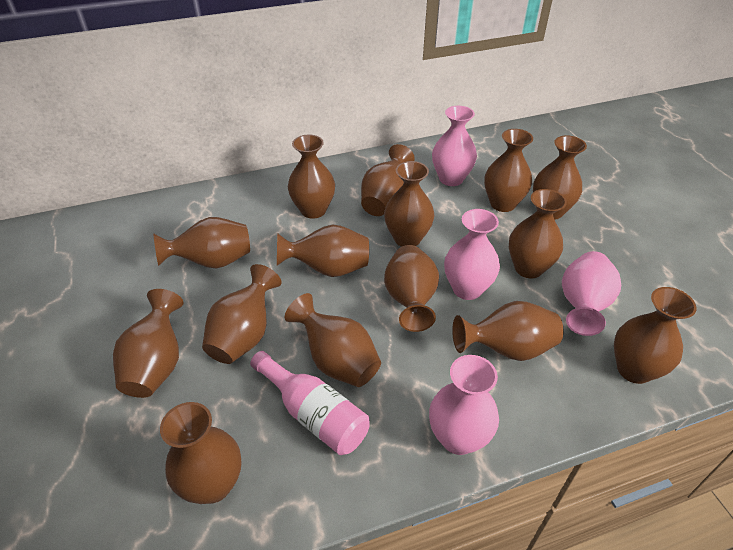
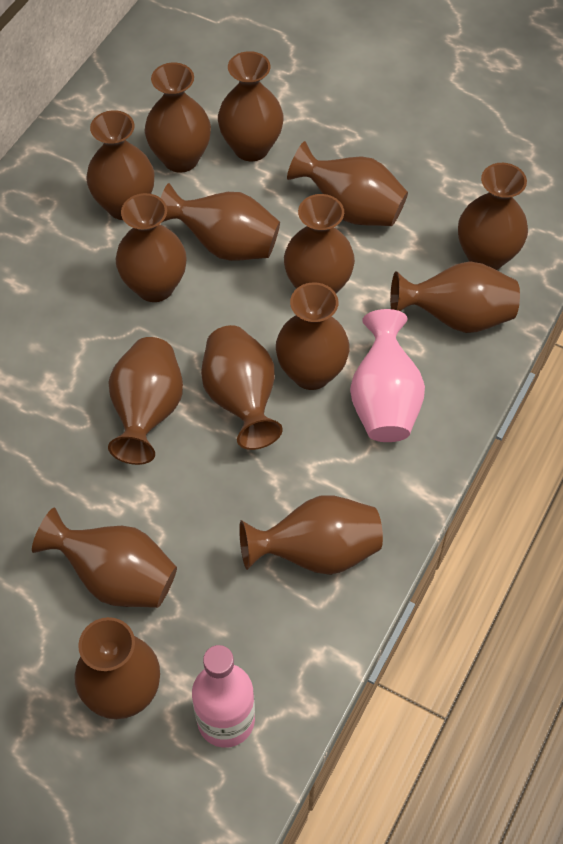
pink vase: [429,355,499,455] [432,106,477,186] [444,209,500,300] [562,251,621,336] = 4 -> [350,309,425,442] = 1

